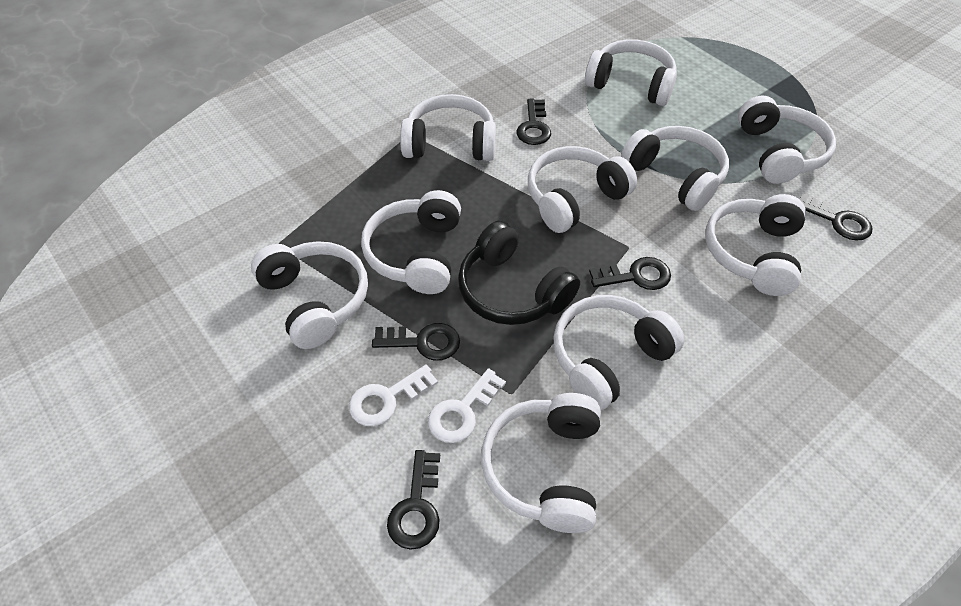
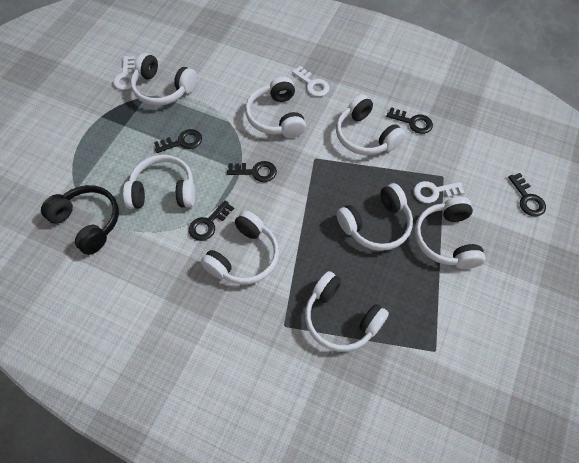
white headphones: [251,241,368,349] [361,190,461,294] [400,94,496,161] [481,393,601,533] [528,146,637,233] [553,295,684,410] [585,39,677,106] [621,126,729,211] [705,194,806,296] [738,96,836,184] = 10 -> [123,155,195,209] [131,53,197,106] [201,210,279,285] [245,77,306,138] [305,271,389,352] [336,94,406,155] [336,183,413,251] [415,197,486,269] = 8
white key: [349,364,438,426] [428,368,506,443] = 2 -> [113,56,135,90] [292,66,329,97] [414,181,465,203] = 3

